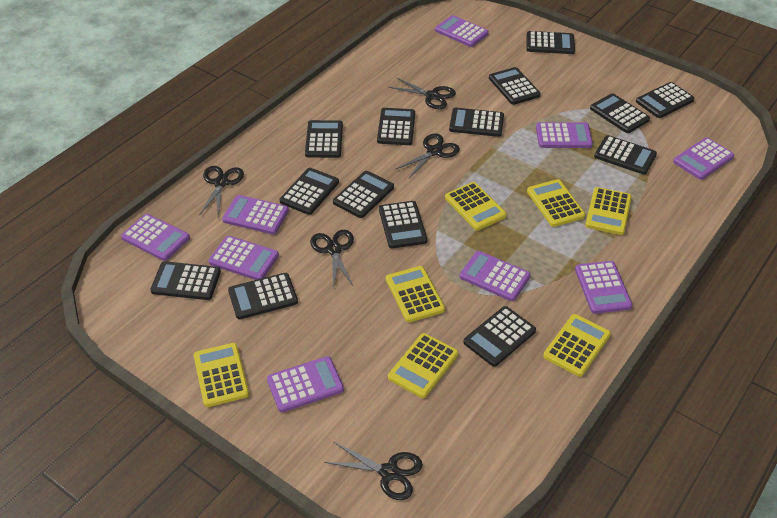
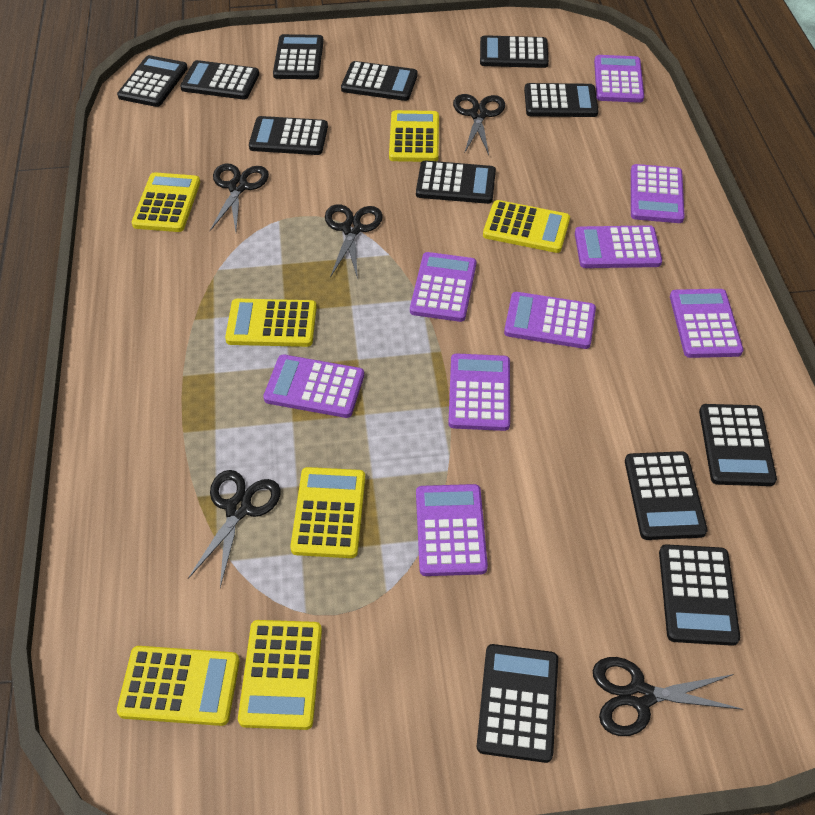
black calculator: [150,261,221,300] [228,273,298,319] [280,168,339,215] [305,120,343,158] [333,171,394,218] [377,108,415,145] [379,201,427,248] [449,108,504,137] [463,306,536,367] [489,67,541,105] [526,31,575,54] [590,93,650,133] [594,135,657,175] [636,82,695,118] = 14 -> [117,55,188,107] [180,60,259,99] [249,116,328,155] [273,34,324,79] [341,61,418,101] [416,160,496,204] [477,644,558,763] [480,35,549,68] [524,83,599,117] [625,451,708,540] [659,544,740,646] [699,404,777,486] = 12

